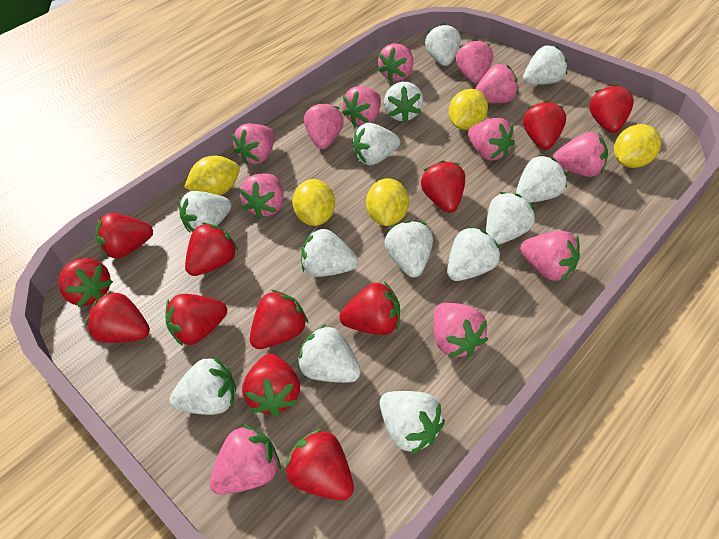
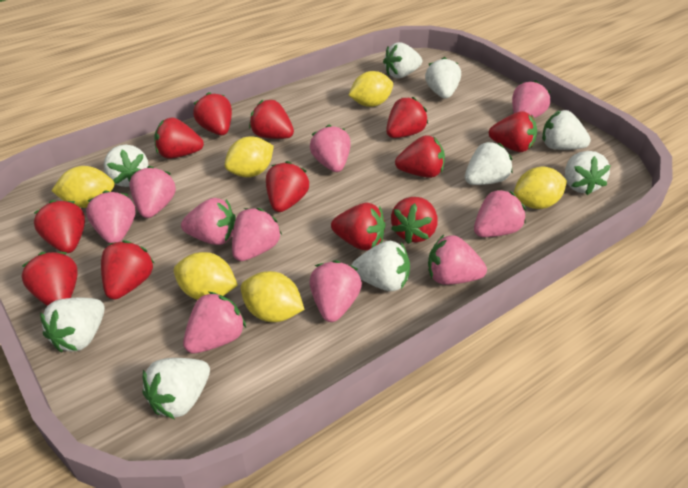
pink strawberry: [209,424,281,495] [232,123,275,165] [239,173,284,219] [304,102,344,149] [342,86,381,126] [378,44,413,82] [434,303,488,357] [456,39,493,83] [468,118,515,161] [475,64,519,103] [520,231,580,281] [553,132,608,177] = 12 -> [86,190,136,243] [129,166,176,218] [181,198,236,245] [183,292,246,353] [232,208,282,261] [309,260,362,322] [310,125,351,172] [428,235,487,285] [474,189,526,237] [512,80,551,118] = 10
white strawberry: [170,356,236,415] [179,191,231,232] [297,324,361,383] [301,228,358,277] [352,123,400,165] [380,391,445,454] [384,82,423,123] [384,220,433,277] [425,23,461,66] [447,226,501,281] [486,192,535,245] [516,155,567,203] [523,45,567,85] = 13 -> [40,298,105,352] [103,145,149,187] [142,358,210,419] [351,241,410,291] [383,42,422,78] [425,57,461,99] [465,142,513,185] [542,110,591,150] [565,151,611,195] = 9
yellow lemon: [184,156,240,195] [292,179,335,226] [366,178,409,226] [449,89,488,130] [614,124,661,168] = 5 -> [51,166,115,208] [174,252,238,300] [225,136,274,177] [241,271,304,322] [349,71,393,107] [514,167,567,209] = 6

